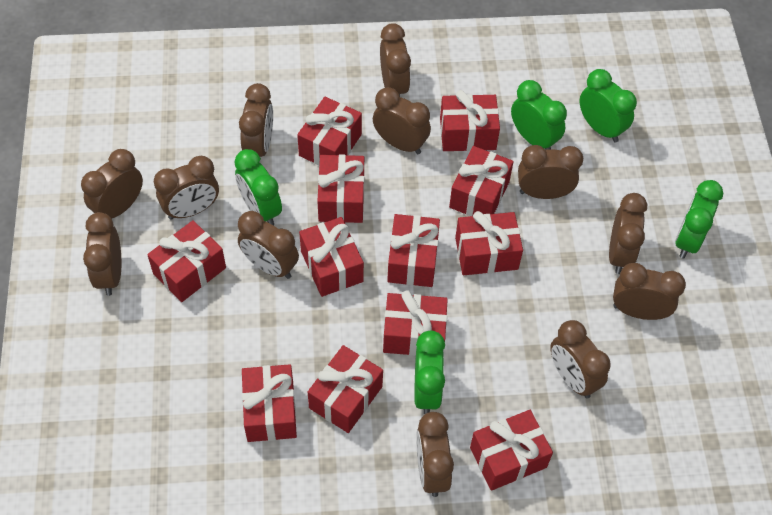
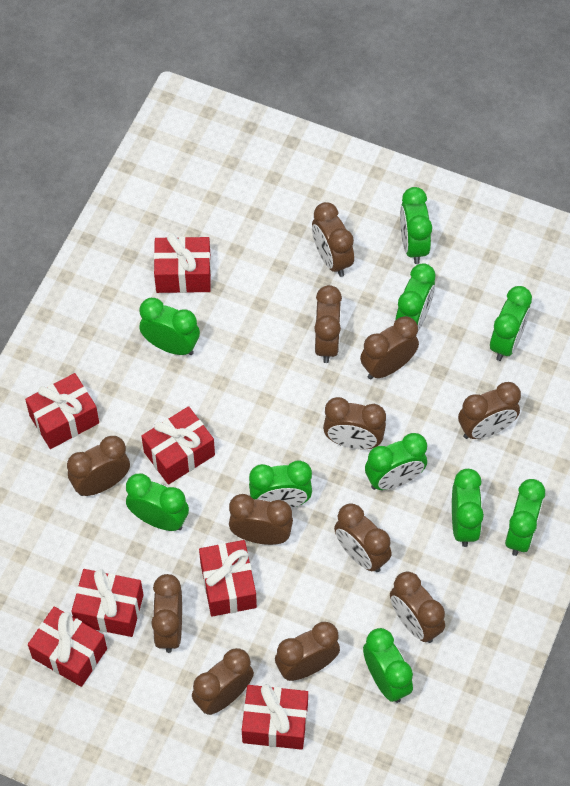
green clock: [234,149,282,226] [414,331,445,414] [511,80,567,150] [579,69,637,142] [675,180,723,259] = 5 -> [126,474,189,531] [139,298,200,355] [249,460,312,508] [363,628,413,703] [365,433,427,490] [395,263,436,331] [400,187,432,264] [452,469,484,547] [490,286,532,361] [505,479,545,556] = 10
red gift: [147,220,226,302] [242,364,297,442] [297,97,362,165] [299,217,364,297] [308,345,383,433] [317,154,364,223] [383,290,448,356] [387,214,440,287] [440,90,500,151] [449,146,514,216] [455,211,523,275] [470,410,553,491] = 12 -> [25,373,99,449] [28,607,107,687] [71,569,143,637] [141,406,215,485] [154,233,211,293] [199,540,257,617] [242,684,308,750] = 7

